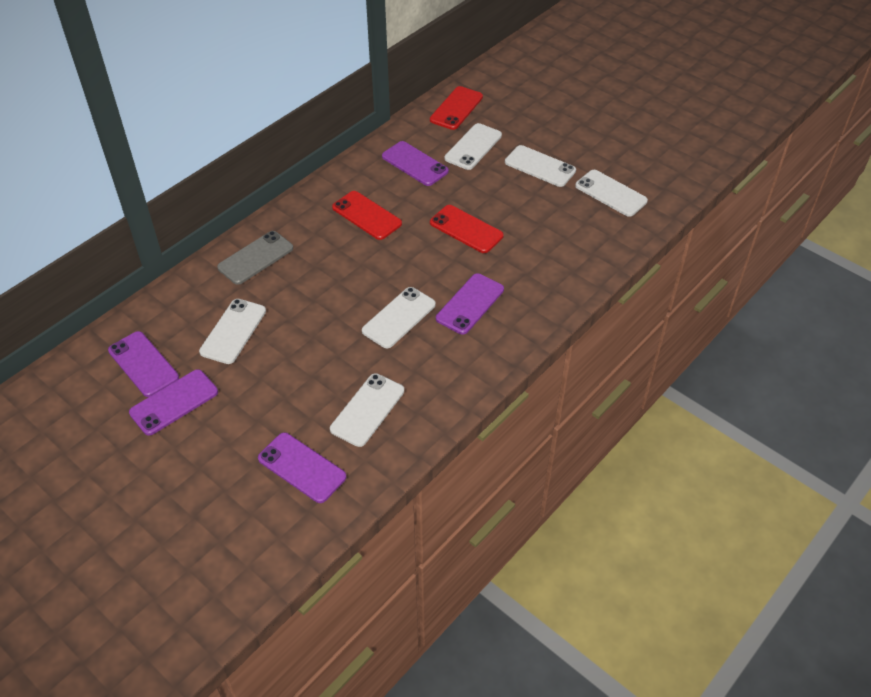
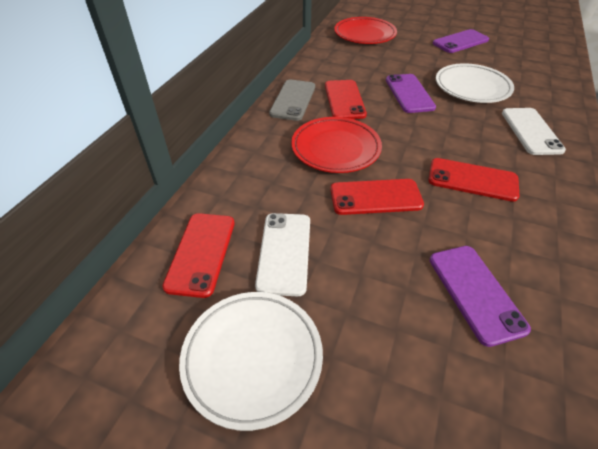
purple phone: [108,331,179,397] [129,369,218,436] [258,433,346,503] [382,141,449,186] [436,273,504,335] = 5 -> [386,74,436,113] [430,246,531,347] [433,29,489,53] = 3
red phone: [332,191,402,240] [430,86,483,130] [430,205,504,253] = 3 -> [162,213,235,298] [325,80,367,119] [331,179,424,215] [428,158,520,202] = 4
red plate: none = 0 -> [291,117,382,173] [334,17,397,44] = 2
white phone: [199,299,266,364] [330,373,404,447] [362,287,436,348] [445,123,502,170] [505,145,576,187] [575,170,648,217] = 6 -> [255,213,310,296] [502,108,566,155] = 2
white plate: none = 0 -> [179,292,323,431] [436,63,514,103] = 2

